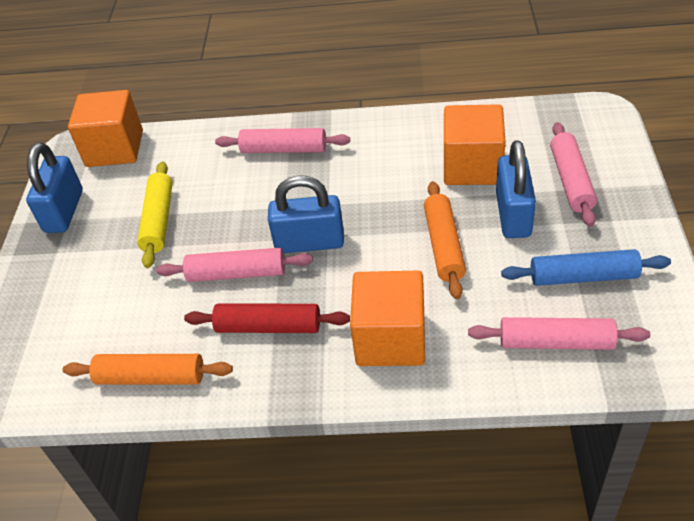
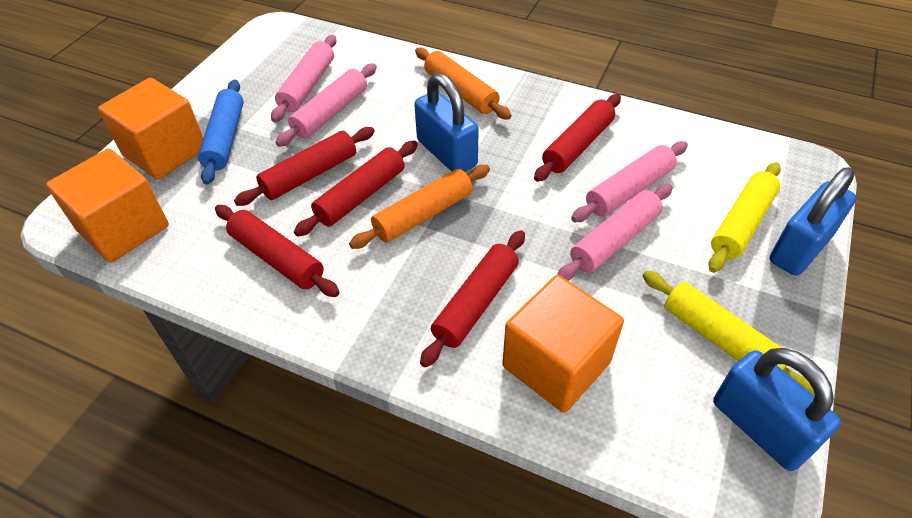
red rolling pin: [184,304,350,333] = 1 -> [215,205,340,297] [234,127,375,206] [294,141,418,237] [420,230,525,367] [534,94,621,182] = 5
yellow rolling pin: [137,161,173,268] = 1 -> [642,271,815,396] [708,162,781,273] = 2

